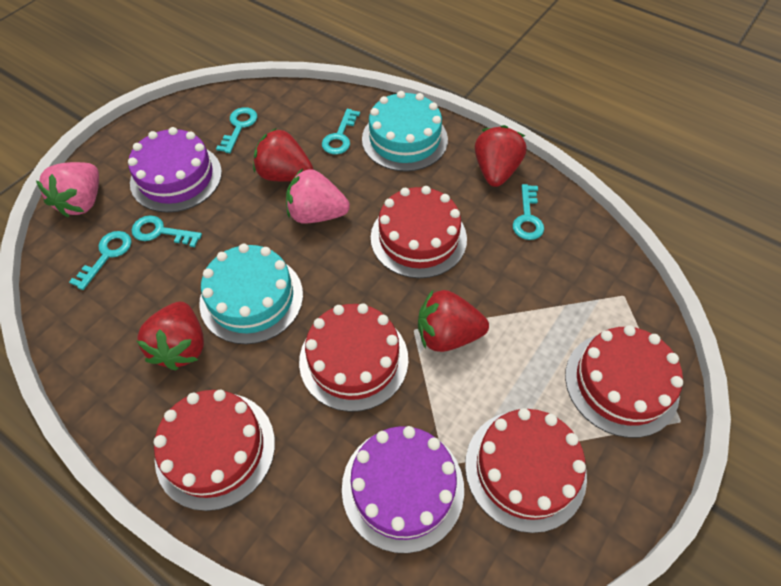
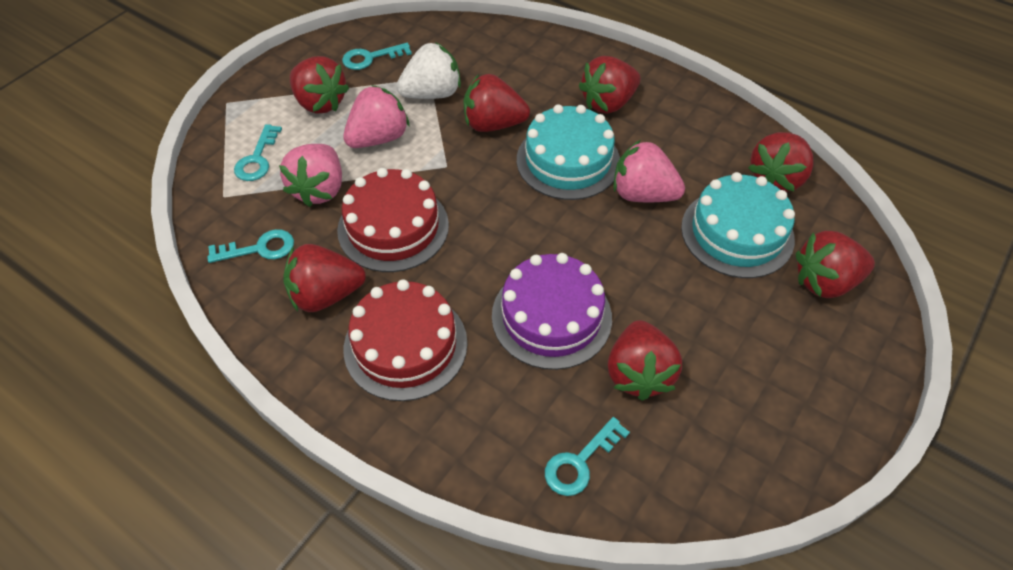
pink strawberry: [36,162,99,218] [286,168,350,224] = 2 -> [279,144,342,207] [343,85,410,148] [613,140,685,202] = 3
purple cake: [128,127,222,213] [342,426,464,553] = 2 -> [492,253,612,370] = 1
red cake: [154,390,275,511] [299,303,408,412] [371,186,467,278] [465,408,587,533] [565,325,683,438] = 5 -> [337,168,449,272] [344,279,467,401] = 2
red strawberry: [137,302,204,370] [253,128,314,181] [418,290,489,352] [475,125,526,187] = 4 -> [283,244,366,312] [290,56,349,114] [464,74,530,132] [579,56,641,114] [608,320,682,401] [748,132,814,192] [796,231,875,298] = 7
turquoise key: [69,231,131,290] [132,215,202,247] [216,107,257,153] [322,109,360,155] [513,184,544,240] = 5 -> [207,229,294,263] [234,124,282,181] [342,43,412,70] [545,417,630,496] = 4
white strawberry: none = 0 -> [396,42,461,99] = 1

